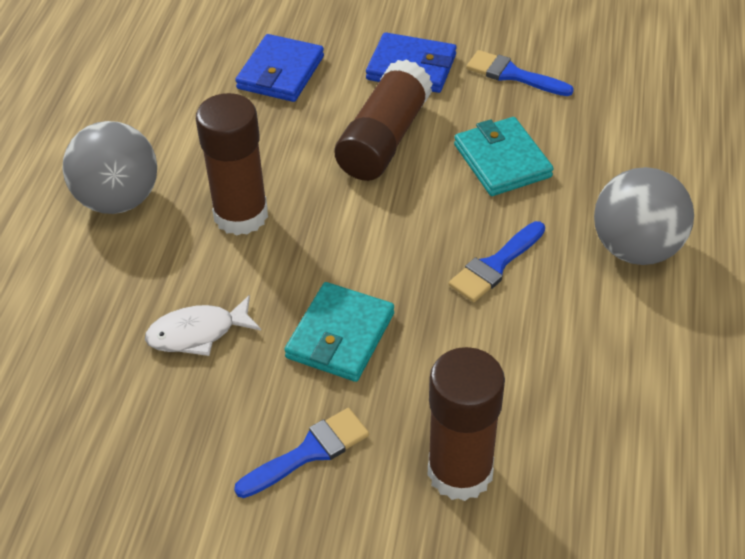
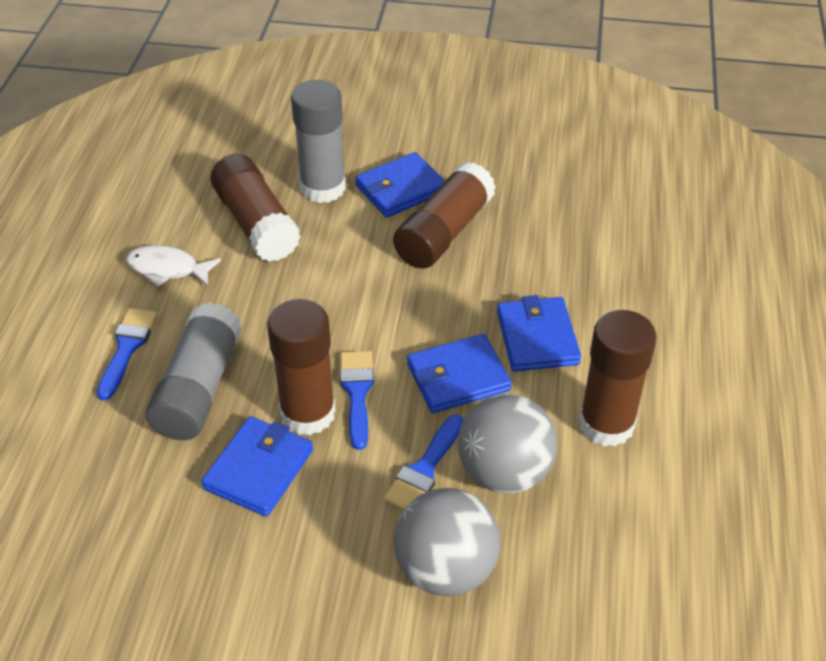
blue wallet: [235,34,324,102] [366,32,457,93] = 2 -> [201,416,313,517] [355,152,445,217] [407,334,512,413] [497,295,581,372] = 4
brown glue stick: [196,93,268,236] [335,59,433,181] [428,347,505,501] = 3 -> [211,154,301,262] [267,299,336,435] [393,161,496,269] [579,310,657,447] = 4
grey glue stick: none = 0 -> [146,302,242,440] [291,80,346,203] = 2
turquoise wallet: [284,282,394,382] [454,117,554,196] = 2 -> none = 0

